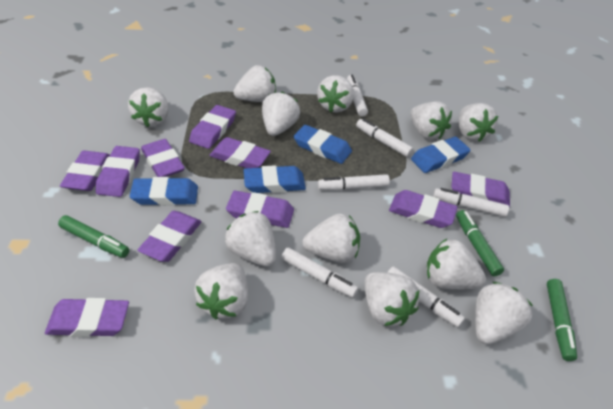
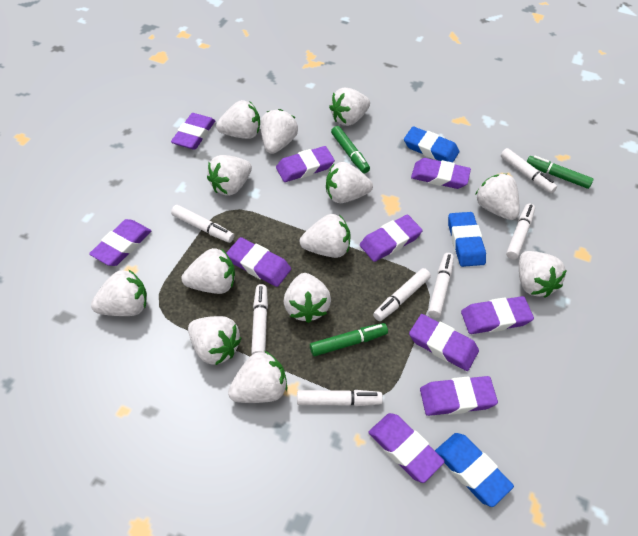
blue eraser: [130,177,198,206] [244,165,306,193] [294,125,352,164] [411,137,471,173] = 4 -> [404,126,459,163] [435,433,514,507] [448,212,486,267] = 3
white marker: [281,247,359,298] [318,174,390,191] [347,75,368,117] [356,118,413,157] [387,266,465,327] [433,188,509,217] = 6 -> [171,205,234,243] [251,284,268,355] [297,390,383,406] [373,268,431,321] [428,253,454,318] [501,148,557,193] [506,204,535,260] = 7
white strawberry: [128,87,169,127] [194,263,248,319] [225,211,276,266] [233,65,276,102] [262,92,300,136] [303,214,360,263] [317,75,354,113] [364,272,419,326] [410,101,452,140] [426,239,486,290] [459,103,498,142] [475,282,533,344] = 12 -> [91,269,147,316] [182,248,235,294] [188,316,241,366] [207,155,252,196] [216,100,260,139] [228,351,287,403] [260,109,298,154] [284,273,331,323] [300,214,351,258] [326,162,373,203] [329,87,370,126] [475,174,520,220] [519,251,567,298] = 13

